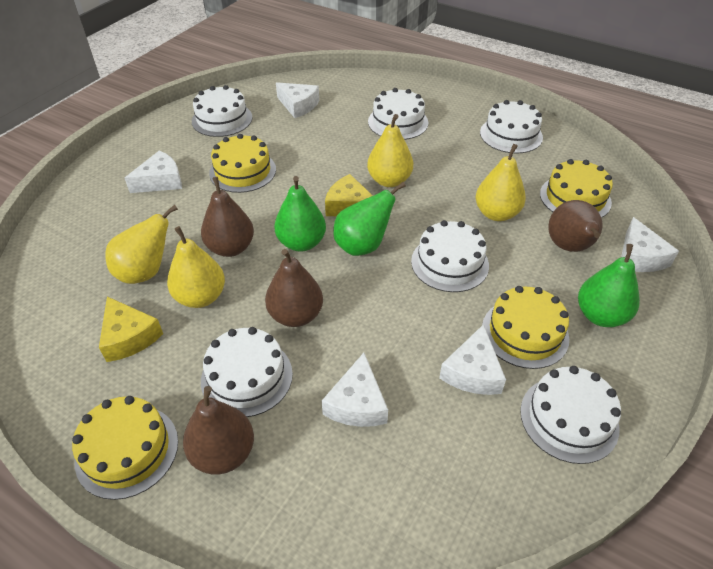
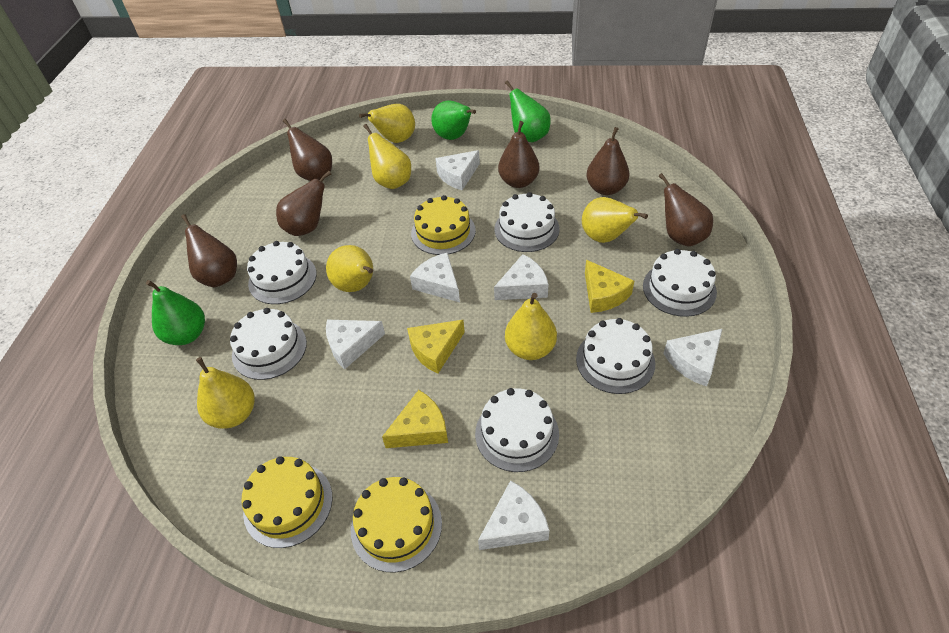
brown pear: [183,386,254,475] [201,177,254,257] [265,249,323,327] [548,200,602,252] = 4 -> [181,214,237,287] [276,171,332,236] [283,119,332,181] [498,121,539,188] [586,127,630,195] [659,173,713,247] = 6
white cheese: [125,150,182,193] [276,82,319,118] [322,353,388,427] [439,324,506,395] [621,217,679,272] = 5 -> [326,320,385,369] [410,253,460,302] [435,150,480,190] [478,480,549,550] [494,254,548,300] [663,329,722,387] = 6
yellow cake: [72,396,178,500] [209,134,276,193] [482,286,569,369] [540,159,613,218] = 4 -> [241,456,332,548] [351,477,442,573] [411,195,476,255] = 3
yellow cheese: [99,297,163,362] [325,174,373,216] = 2 -> [382,390,448,448] [407,320,465,374] [585,260,634,313] = 3
yellow pear: [106,205,178,284] [167,226,225,308] [367,114,413,187] [476,144,526,221] = 4 -> [196,357,255,429] [326,245,373,292] [359,104,415,143] [363,124,411,189] [505,293,557,360] [582,197,648,243] = 6

